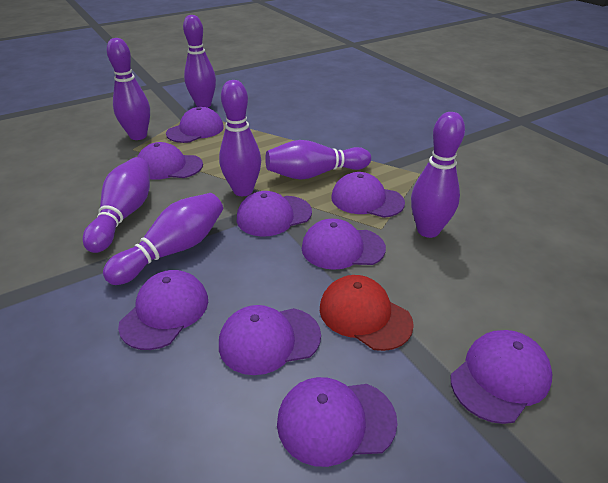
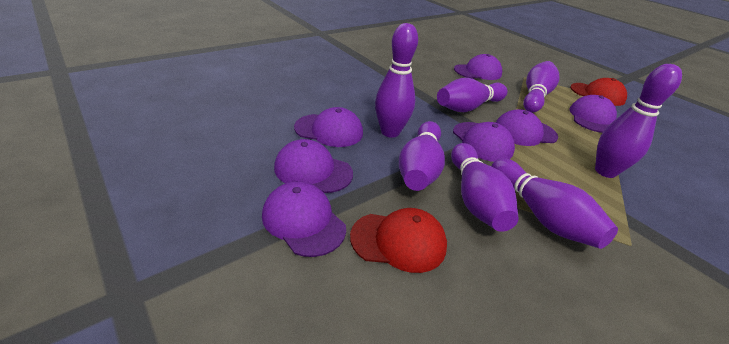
purple cap: [118,270,208,350] [137,142,203,180] [166,107,224,143] [219,305,321,375] [237,191,312,237] [277,377,398,467] [302,219,386,270] [331,172,405,218] [451,330,552,424] = 9 -> [262,181,346,257] [274,139,353,193] [294,107,363,147] [453,122,515,162] [454,54,502,80] [496,109,558,146] [569,95,617,133] = 7
red cap: [320,275,414,351] = 1 -> [350,208,447,273] [570,78,627,106] = 2

